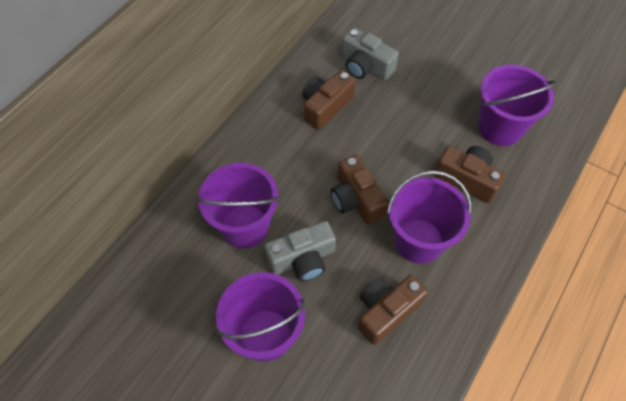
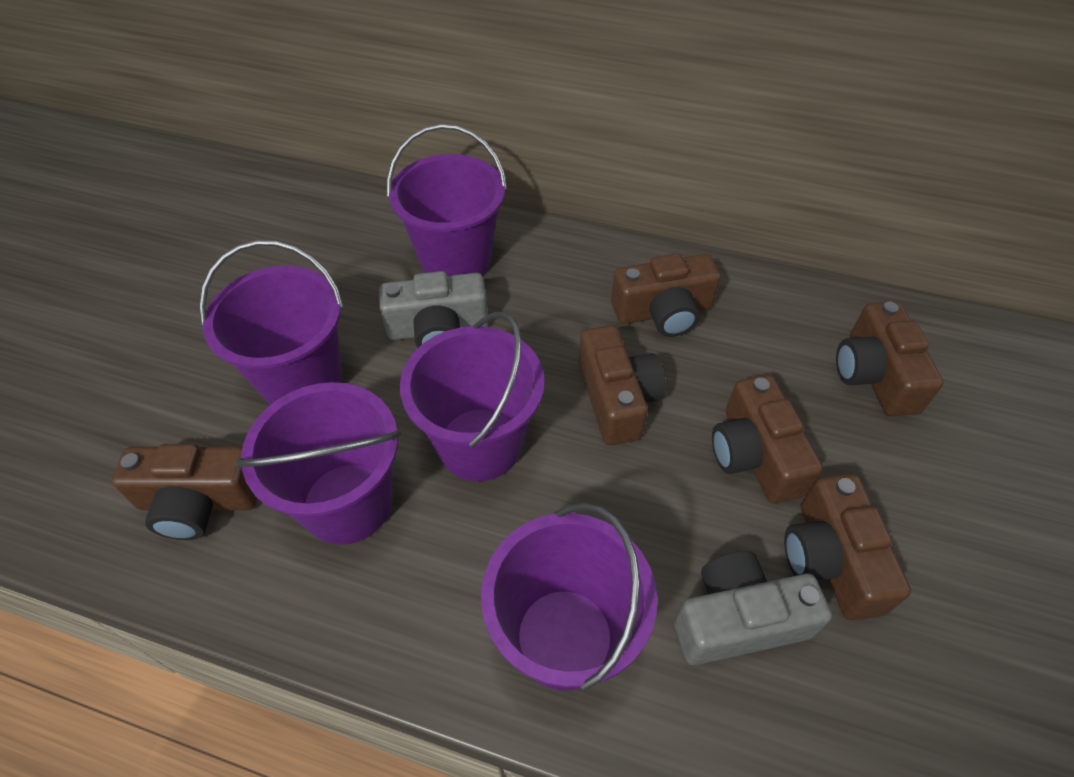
brown camera: [302,70,356,130] [331,155,389,225] [358,275,428,345] [434,146,505,203] = 4 -> [112,444,258,540] [578,325,666,445] [611,253,721,337] [712,375,823,504] [784,474,911,620] [836,301,943,416] = 6
purple bucket: [196,163,280,249] [216,272,305,362] [387,170,472,264] [478,65,557,146] = 4 -> [199,240,344,405] [235,382,401,545] [387,124,507,276] [400,312,544,481] [481,503,657,691] = 5

